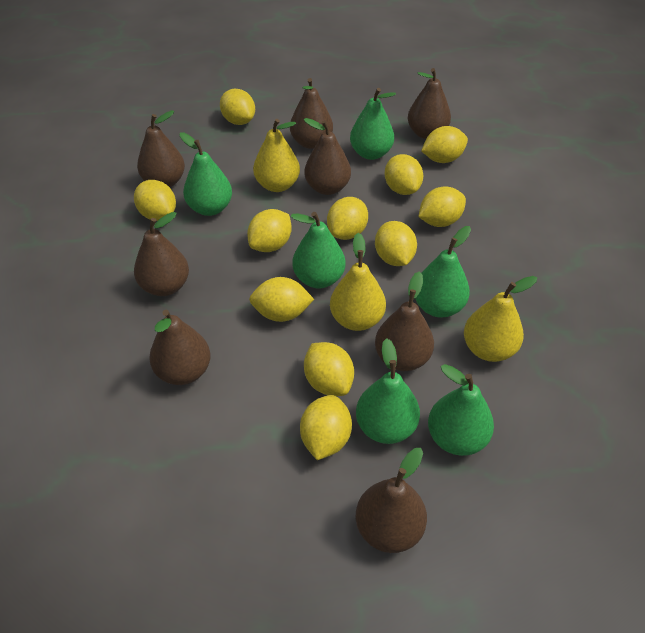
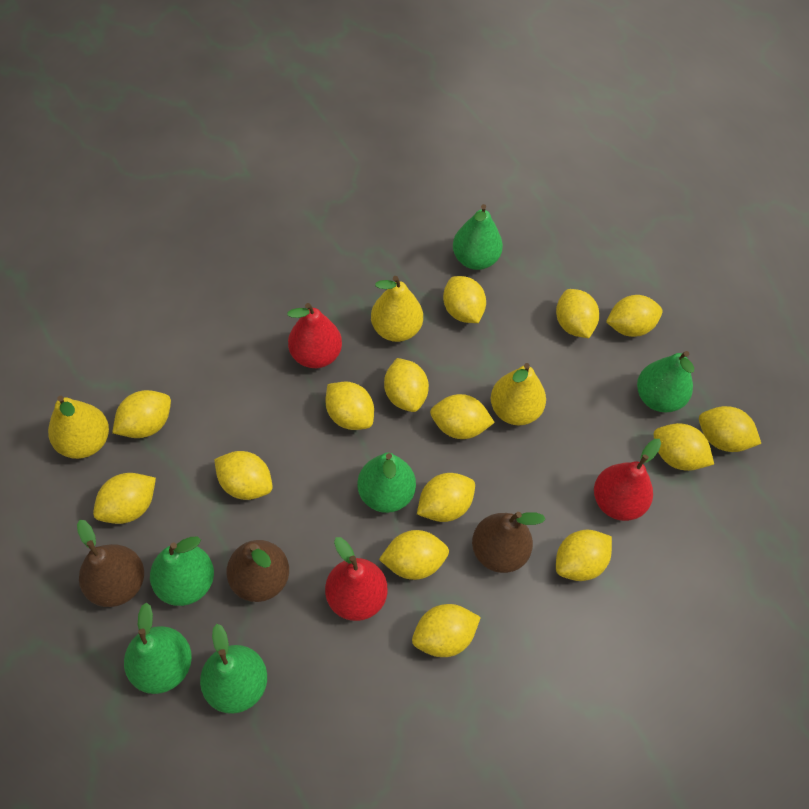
brown pear: [134,212,189,296] [137,110,185,187] [149,310,211,385] [290,78,333,149] [304,118,351,195] [356,448,427,553] [375,271,434,371] [408,68,451,139] = 8 -> [77,520,144,607] [226,540,289,602] [472,512,545,573] = 3
red pear: none = 0 -> [287,303,342,368] [325,537,388,621] [594,439,661,521] = 3
yellow lemon: [134,180,176,221] [220,89,255,125] [247,209,292,252] [249,277,314,322] [300,395,352,460] [304,342,354,396] [327,197,368,240] [375,221,417,266] [385,154,423,195] [418,186,466,227] [421,126,468,163] = 11 -> [93,473,156,524] [112,390,171,438] [214,451,273,500] [325,381,374,430] [379,530,449,580] [384,358,429,412] [412,604,481,657] [417,473,475,522] [430,394,495,439] [443,276,486,323] [556,289,599,338] [556,529,612,581] [606,295,662,337] [654,423,714,471] [699,406,761,452] = 15

